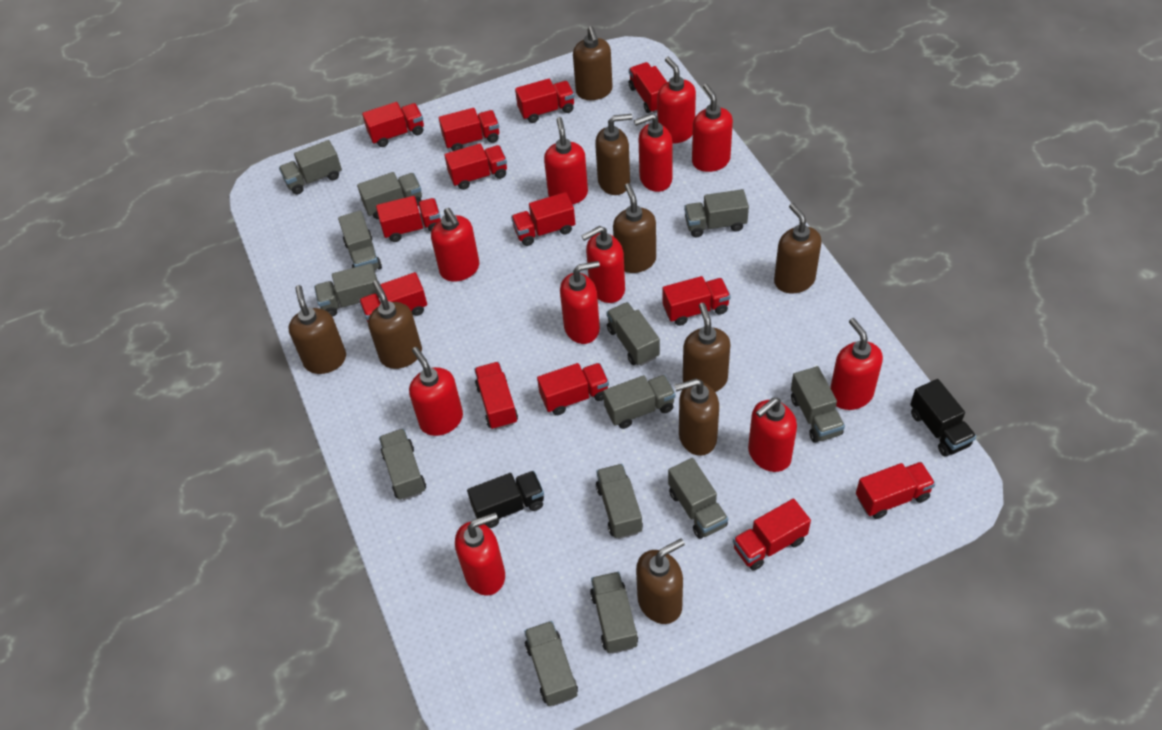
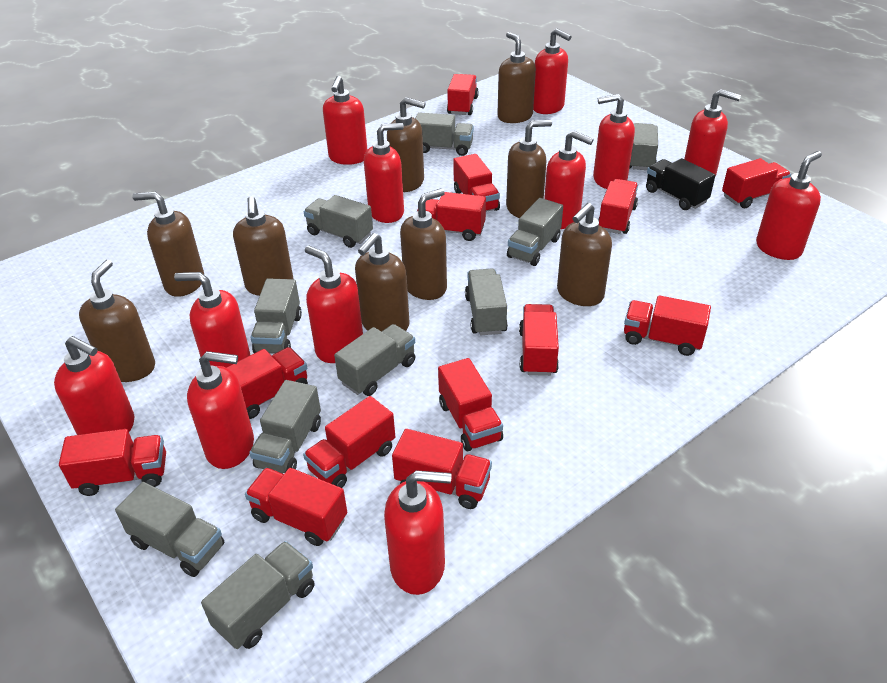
black truck: [467,471,544,528] [910,379,976,456] = 2 -> [646,158,715,210] = 1
grey truck: [279,140,342,194] [314,263,380,317] [338,210,382,270] [357,172,422,219] [379,429,426,500] [524,621,578,706] [590,572,638,654] [596,464,643,539] [603,375,675,429] [606,302,660,366] [668,458,728,539] [684,189,749,237] [791,366,845,443] = 13 -> [115,482,224,577] [201,541,315,649] [249,380,321,474] [251,278,302,354] [303,195,373,248] [334,324,415,396] [415,112,474,156] [465,268,508,335] [507,198,563,266] [629,123,658,170] = 10
red soap dispenser: [409,347,463,436] [431,208,479,282] [455,513,505,596] [544,117,588,205] [560,261,600,344] [581,226,625,303] [634,113,673,192] [657,57,696,144] [692,84,733,172] [748,398,797,472] [830,318,883,410] = 11 -> [54,336,134,435] [174,272,250,367] [187,351,254,469] [305,246,363,363] [323,76,367,165] [364,123,404,223] [384,470,451,595] [533,28,572,114] [544,131,594,229] [593,94,635,189] [684,89,741,176] [756,151,822,260] = 12

